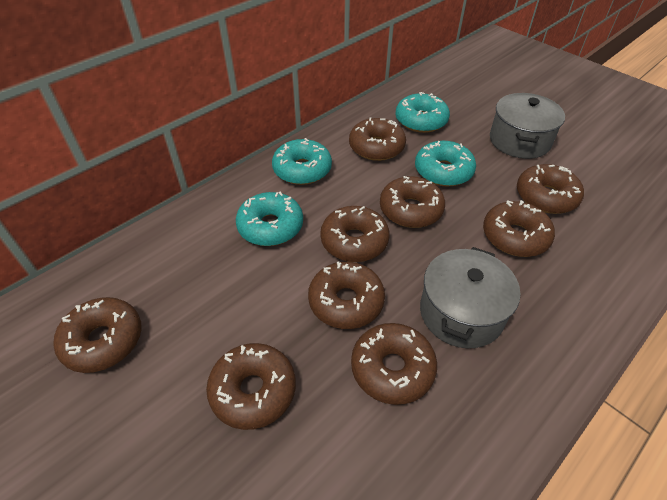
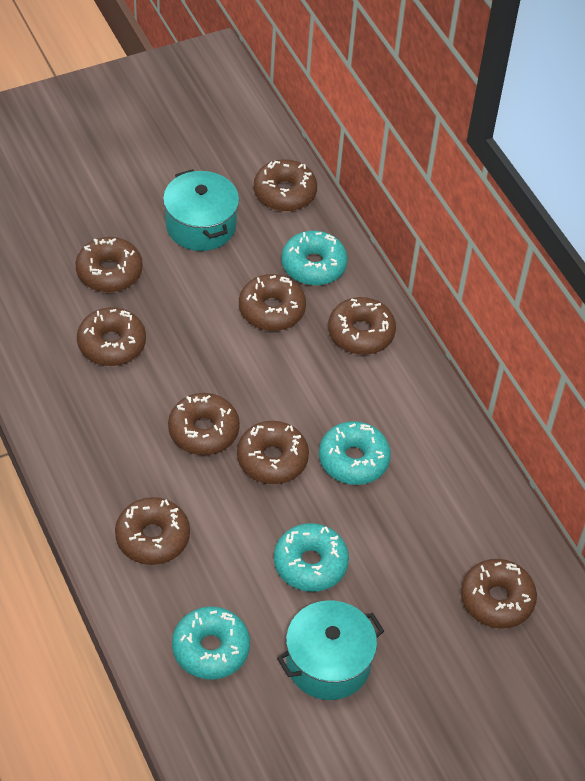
grey pot: [420,247,521,348] [490,93,565,159] = 2 -> none = 0
turquoise pot: none = 0 -> [163,169,239,251] [277,600,384,700] = 2

